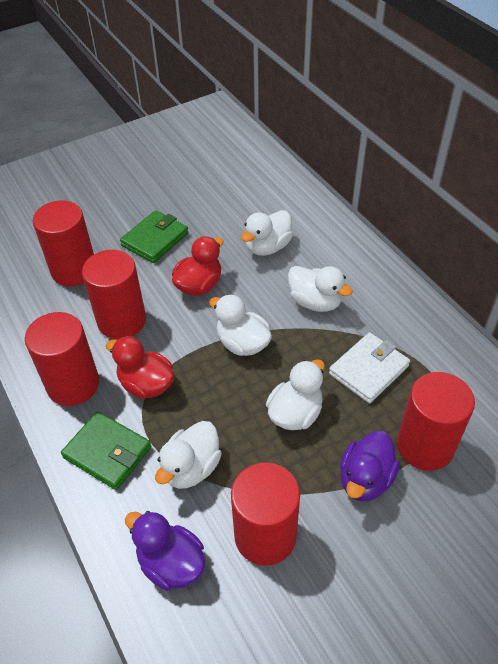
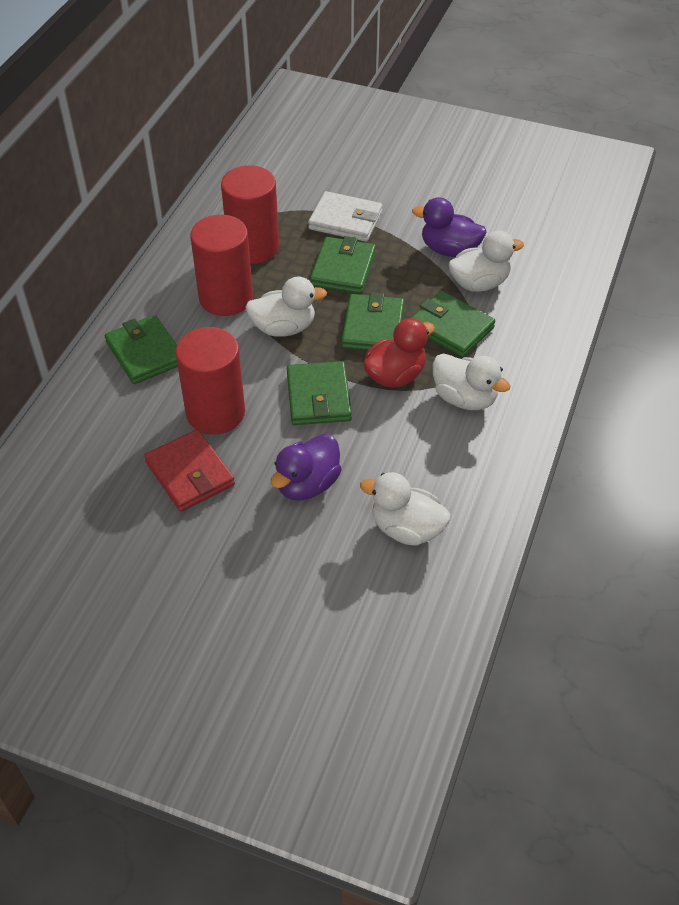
green wallet: [61,411,151,490] [120,210,189,263] = 2 -> [105,315,178,384] [287,361,352,425] [310,236,376,294] [341,292,404,351] [411,291,495,357] = 5
red cylinder: [25,312,99,406] [33,200,94,286] [82,250,146,339] [231,462,300,566] [397,372,475,471] = 5 -> [176,327,245,434] [190,215,253,316] [221,165,279,264] = 3
red duck: [106,336,174,399] [172,236,223,296] = 2 -> [363,318,435,388] = 1
red wallet: none = 0 -> [144,429,235,511] = 1
white duck: [155,421,222,489] [209,294,272,356] [241,210,293,256] [266,359,325,430] [288,266,353,312] = 5 -> [245,277,327,337] [360,472,451,546] [432,353,511,410] [448,231,524,292] = 4

